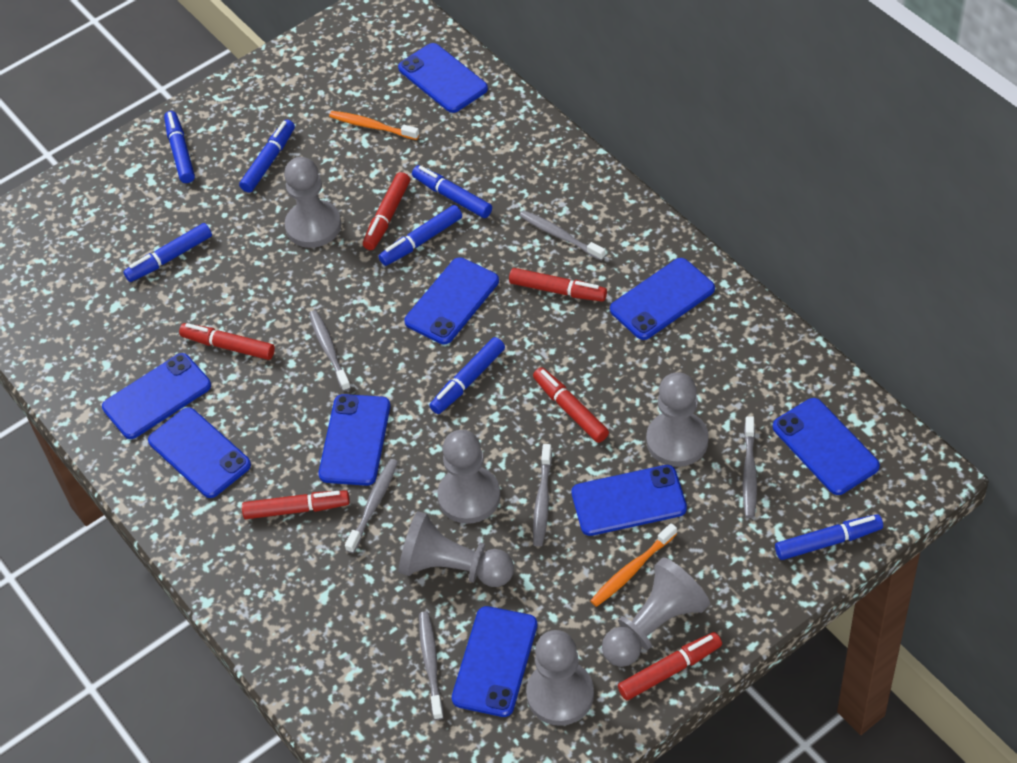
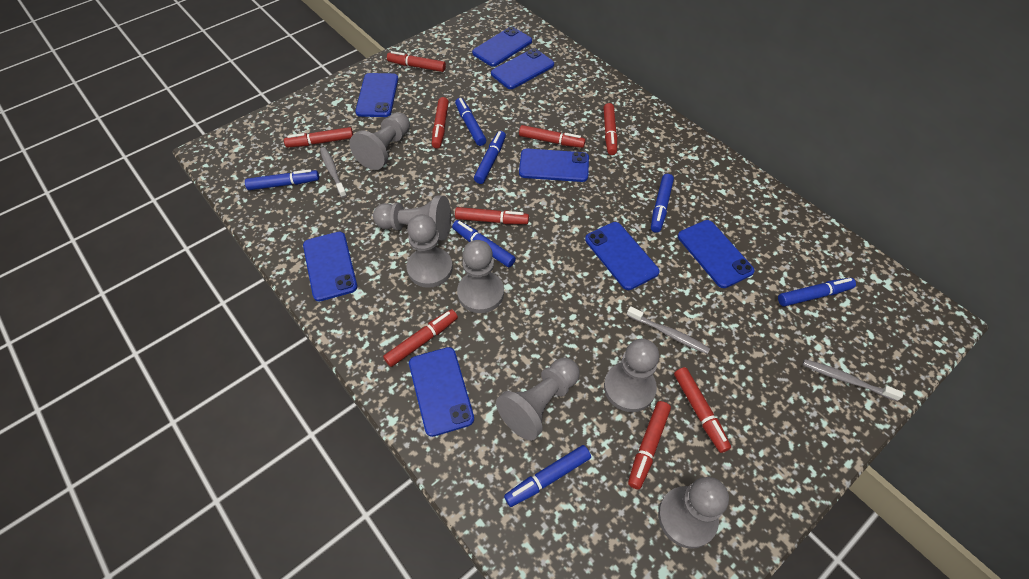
blue phone: [102,353,211,439] [148,407,251,498] [318,394,390,486] [398,43,488,113] [404,257,499,344] [452,606,537,717] [572,465,687,536] [610,258,715,340] [773,398,880,495] = 9 -> [303,232,358,301] [355,73,398,117] [409,347,474,437] [472,27,532,67] [491,48,554,89] [519,149,589,182] [585,222,660,290] [678,220,755,288] = 8
grey pawn: [284,157,341,248] [399,511,514,587] [437,430,500,524] [526,630,594,726] [602,557,710,667] [646,372,709,467] = 6 -> [349,112,410,170] [373,195,451,240] [407,214,453,288] [457,240,504,313] [496,358,580,441] [604,339,659,412] [658,477,729,549] = 7
grey toothbrush: [309,310,351,391] [345,459,398,553] [419,611,444,720] [519,210,606,261] [533,444,552,547] [743,416,757,518] = 6 -> [320,147,347,198] [627,306,710,354] [803,359,903,401] = 3
orange toothbrush: [329,111,419,140] [590,523,677,607] = 2 -> none = 0
red marker: [179,323,275,360] [242,490,350,519] [363,172,410,250] [509,268,607,302] [533,367,609,443] [618,632,722,700] = 6 -> [284,127,353,148] [383,309,458,367] [387,51,446,72] [432,97,449,148] [455,207,529,224] [519,125,586,148] [603,103,617,155] [628,401,671,489] [674,367,731,453] = 9

